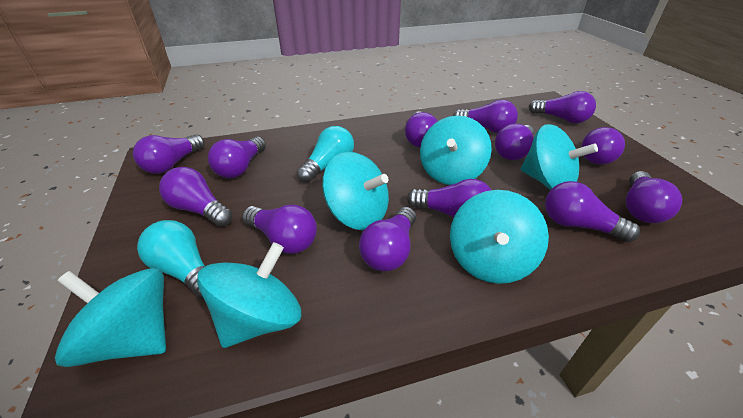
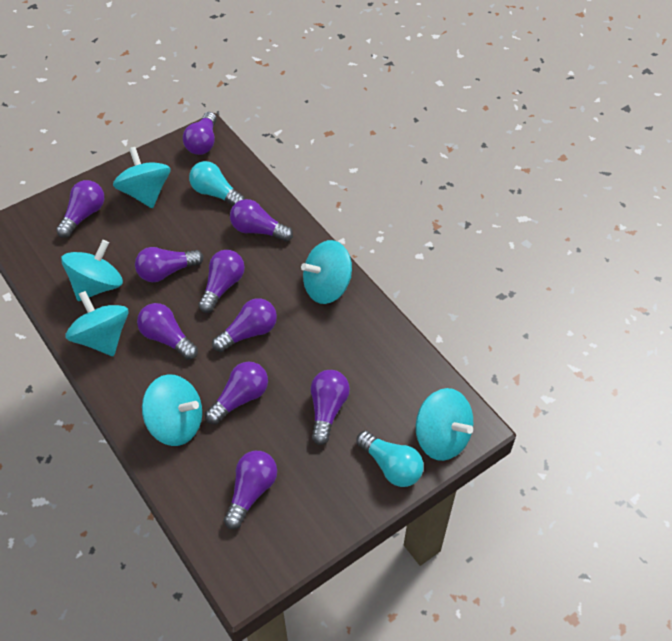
purple light bulb: [133,135,205,174] [159,167,233,227] [208,136,266,178] [242,205,317,254] [359,207,416,271] [405,111,438,147] [407,179,491,217] [453,100,518,133] [495,123,534,160] [528,91,596,123] [545,181,640,242] [581,127,625,164] [626,171,682,223] = 13 -> [56,180,104,238] [135,247,204,282] [137,303,198,360] [183,112,217,155] [198,250,245,313] [205,361,268,425] [212,298,277,352] [224,451,277,529] [230,199,293,242] [311,370,350,445] = 10

